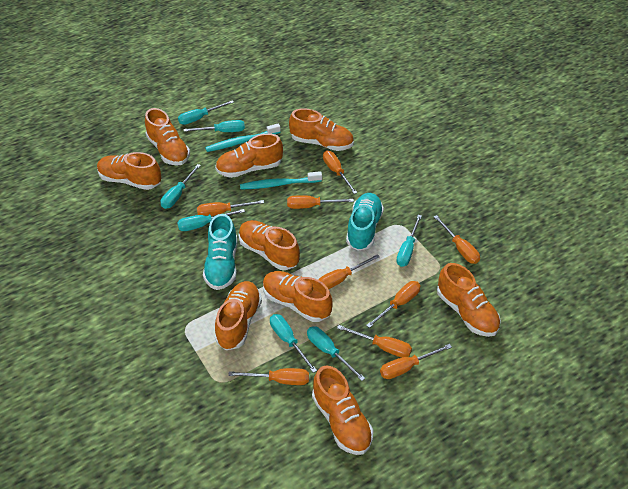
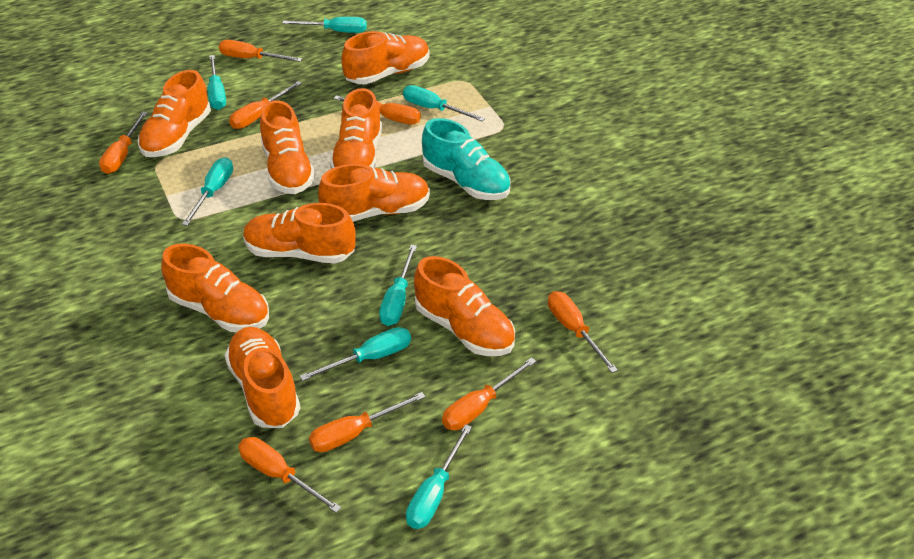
orange screwdriver: [197,200,264,216] [228,368,309,385] [287,195,354,209] [319,254,380,289] [323,151,357,194] [337,325,412,357] [366,281,421,328] [380,344,452,379] [434,215,480,264] = 9 -> [99,111,147,174] [219,40,302,62] [229,81,302,129] [238,437,341,513] [309,392,426,452] [334,96,421,125] [442,357,536,430] [548,291,618,373] = 8
turquoise shoe: [203,214,237,290] [346,193,384,251] = 2 -> [422,118,511,200] = 1
turquoise toothbrush: [205,123,281,152] [240,171,322,189] = 2 -> none = 0

